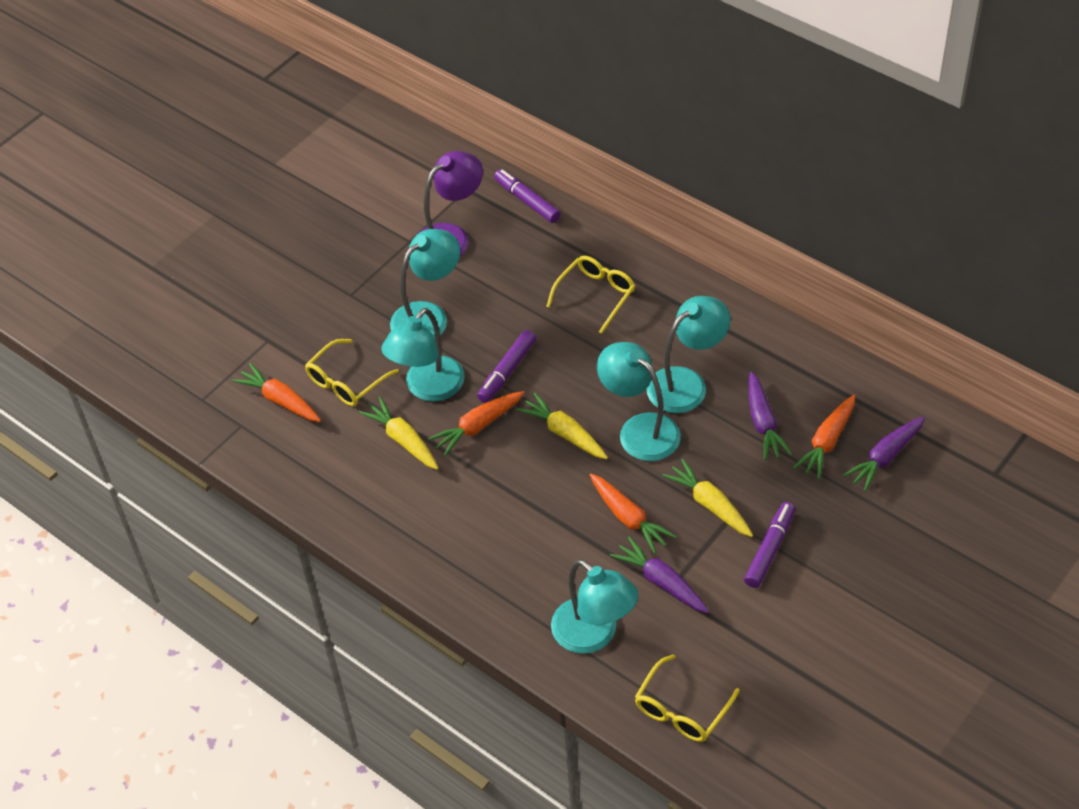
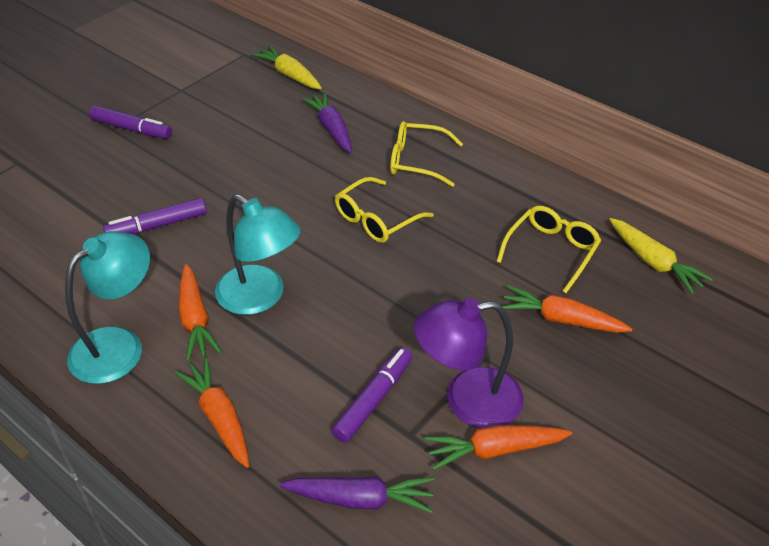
purple carrot: [610,536,709,614] [749,371,793,460] [843,416,925,492] = 3 -> [280,476,434,513] [302,92,352,153] = 2
turquoise lamp: [382,308,465,401] [390,229,460,339] [551,559,638,654] [597,342,681,461] [647,296,730,413] = 5 -> [65,231,150,384] [215,194,301,315] = 2
yellow carrot: [359,397,439,470] [516,392,608,460] [662,459,753,537] = 3 -> [251,45,322,89] [609,218,713,294] = 2

